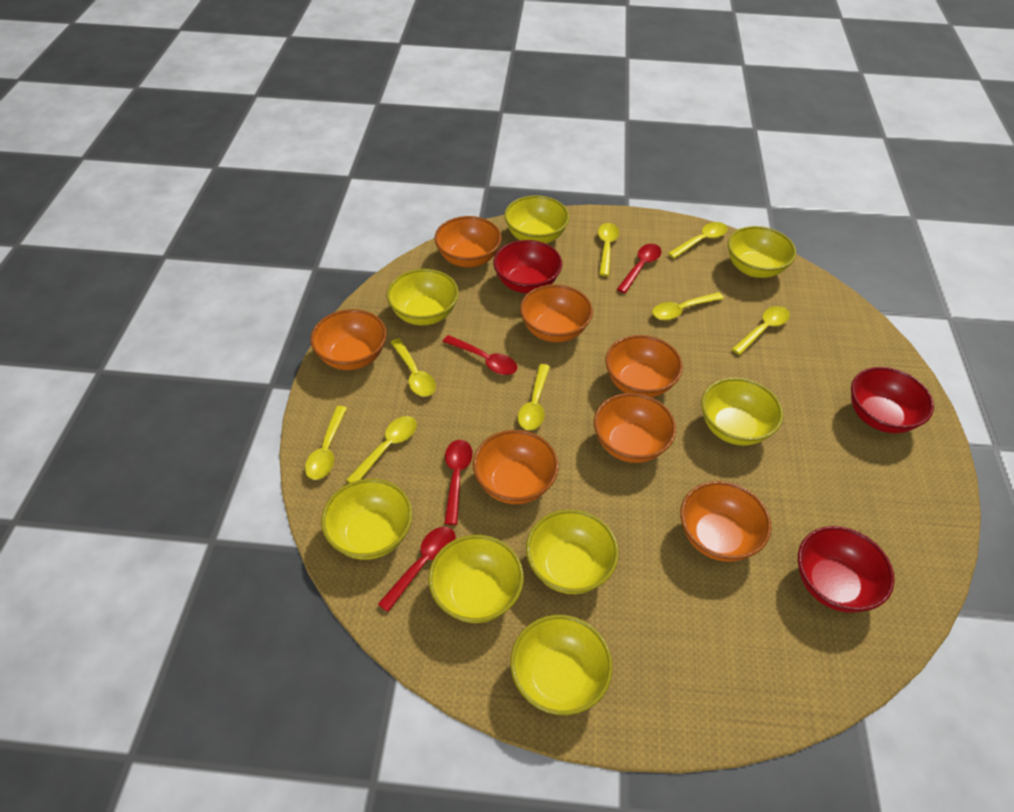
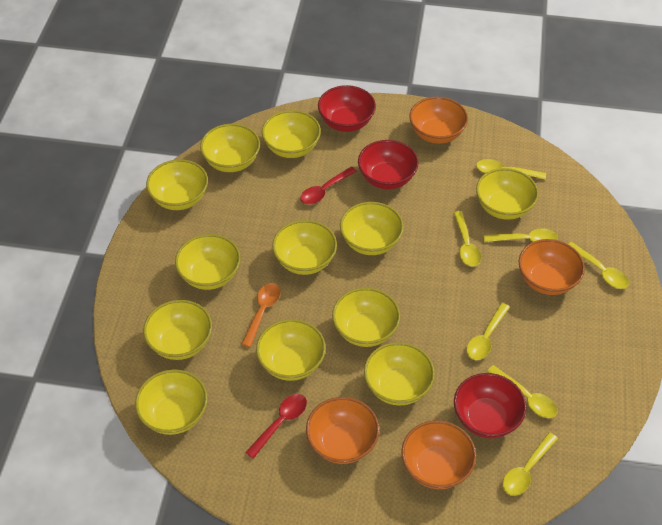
orange bowl: [310,309,387,370] [435,216,502,267] [473,430,559,504] [520,284,593,342] [594,393,676,463] [605,335,683,398] [680,481,771,562] = 7 -> [306,397,380,464] [401,420,476,489] [409,97,468,144] [519,239,585,295] = 4
orange spoon: none = 0 -> [241,283,280,347] = 1
red spoon: [378,527,456,612] [442,335,517,375] [444,440,473,525] [617,244,662,293] = 4 -> [245,394,307,459] [300,167,357,205] = 2
yellow bowl: [321,479,413,560] [387,269,459,325] [428,535,524,623] [504,195,569,244] [510,615,613,715] [526,509,619,594] [701,377,783,446] [728,226,796,278] = 8 -> [135,369,208,435] [143,300,212,360] [146,159,208,210] [175,234,241,290] [200,124,260,172] [256,319,326,381] [262,110,321,158] [272,220,337,275] [332,288,400,347] [340,202,404,255] [364,342,435,405] [476,168,539,220] = 12
yellow spoon: [305,406,347,480] [346,416,417,483] [391,338,436,397] [518,364,550,430] [598,223,619,276] [652,292,724,320] [668,222,728,258] [732,306,790,355] = 8 -> [454,211,481,267] [466,303,510,360] [476,159,546,179] [484,228,558,242] [487,365,557,418] [503,432,558,496] [568,242,629,289] = 7

